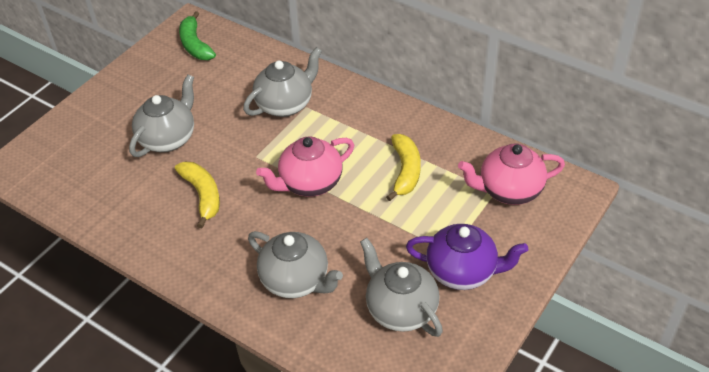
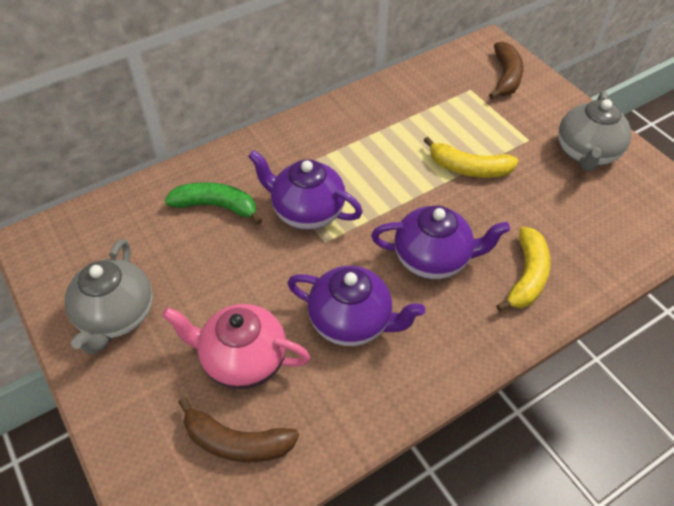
brown banana: none = 0 -> [178,397,299,462] [489,41,524,99] = 2
grey teapot: [129,74,194,157] [243,47,322,117] [248,231,343,298] [360,238,443,337] = 4 -> [65,239,153,354] [558,91,631,171] = 2
pink teapot: [256,136,354,197] [458,144,565,205] = 2 -> [162,304,310,390] = 1
purple teapot: [406,224,528,290] = 1 -> [248,150,363,230] [287,266,425,346] [371,206,510,279] = 3

